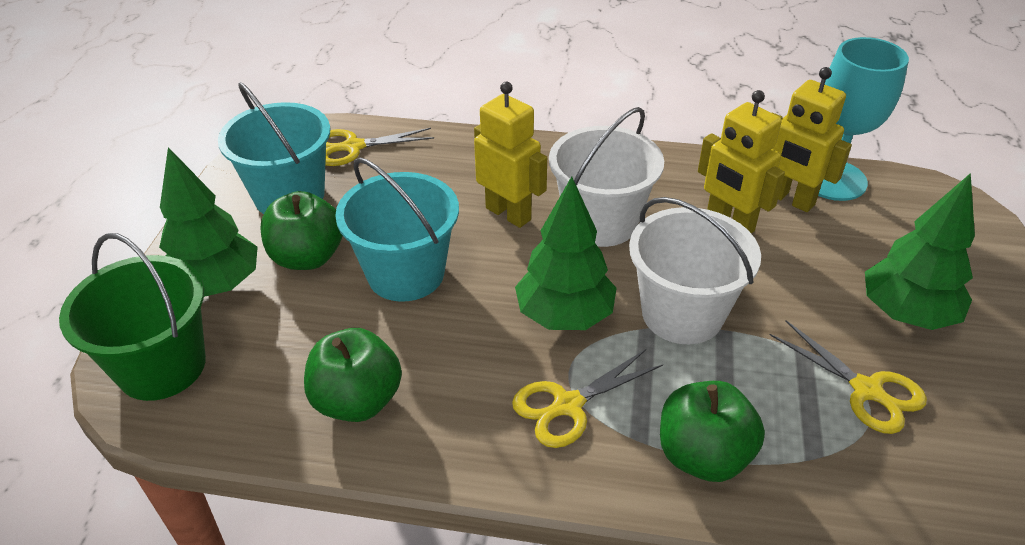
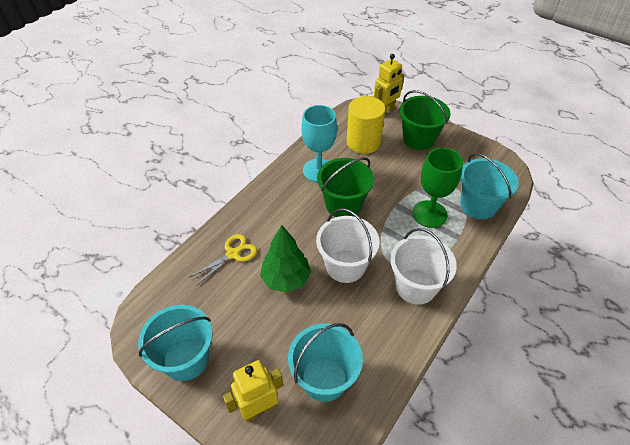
green apple: [260,191,343,270] [304,328,402,422] [660,381,765,482] = 3 -> none = 0
green bucket: [59,233,206,401] = 1 -> [317,157,374,217] [399,90,451,150] = 2
green goblet: none = 0 -> [412,148,463,228] = 1
green tree: [159,147,258,297] [515,176,616,330] [865,173,975,330] = 3 -> [260,225,311,293] = 1
turquoise bucket: [218,82,331,214] [335,158,459,302] = 2 -> [138,305,213,381] [288,323,363,402] [460,153,519,219] = 3
yellow cylinder: none = 0 -> [347,96,385,154] = 1
yellow robot: [474,82,547,228] [698,90,785,234] [772,67,852,212] = 3 -> [223,360,283,422] [374,54,405,114] = 2
yellow scissors: [325,128,434,166] [512,349,663,448] [769,320,927,434] = 3 -> [190,234,257,286] = 1

